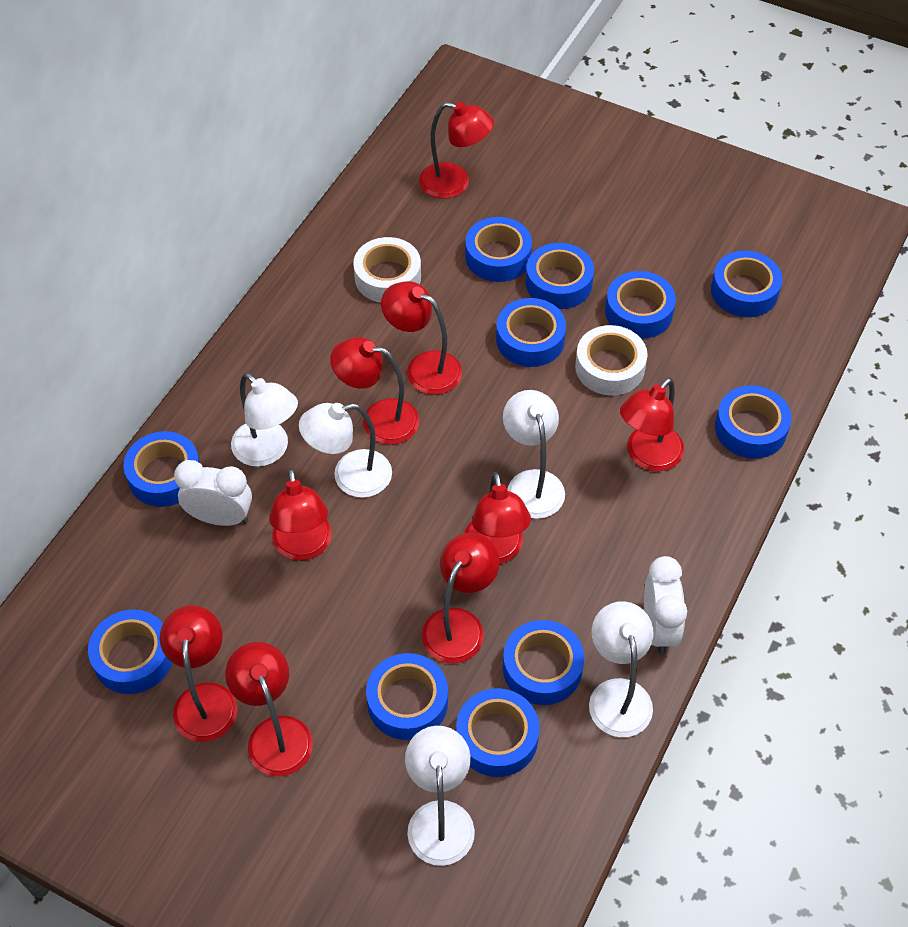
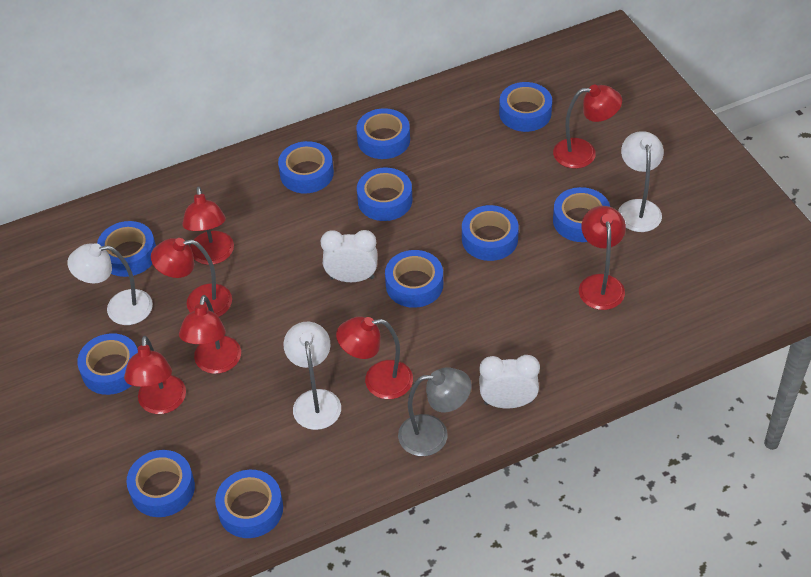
grey lamp: none = 0 -> [398,367,471,456] = 1
red lamp: [160,605,238,742] [225,642,313,777] [269,468,332,560] [330,337,420,445] [381,281,462,395] [419,101,494,199] [422,533,499,664] [464,472,531,564] [620,378,684,471] = 9 -> [124,336,186,414] [151,238,232,317] [179,295,241,374] [182,186,234,265] [336,317,413,399] [553,85,622,169] [579,206,626,310] = 7
white lamp: [231,373,298,467] [299,403,392,498] [405,726,475,866] [503,390,565,519] [589,601,654,737] = 5 -> [67,243,153,325] [284,322,341,430] [618,131,664,232] = 3
white tape: [353,237,421,303] [575,325,648,395] = 2 -> none = 0

